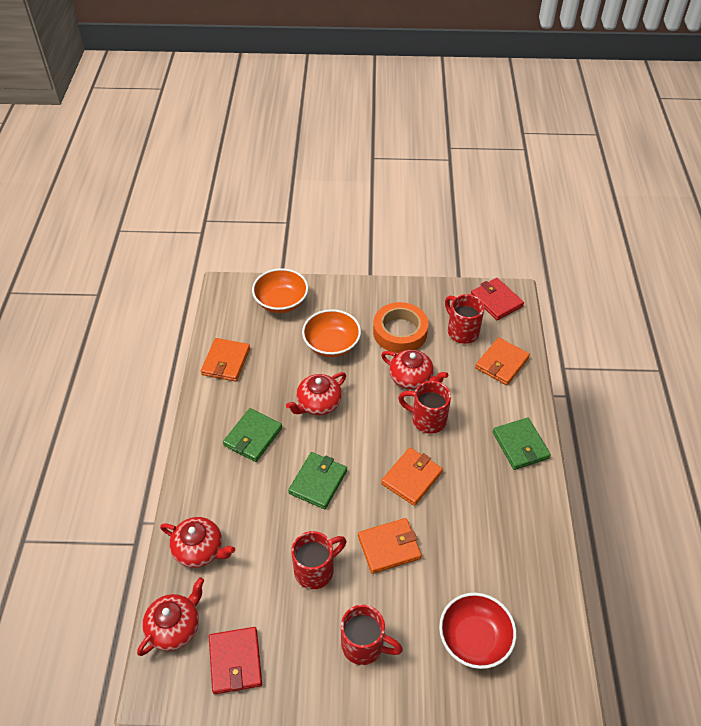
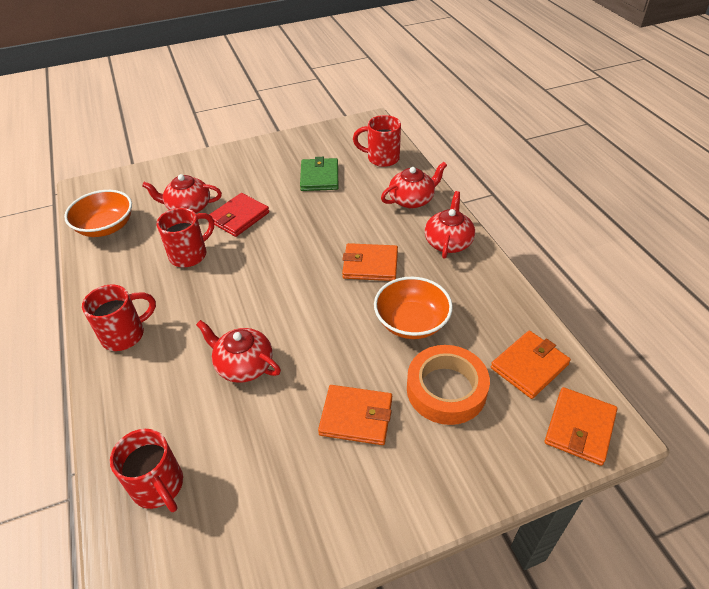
green wallet: [223,408,282,462] [288,452,347,509] [493,417,551,470] = 3 -> [300,157,339,191] = 1
red bowl: [439,593,517,669] = 1 -> none = 0
red wallet: [209,627,262,694] [471,278,524,320] = 2 -> [209,193,269,237] = 1

